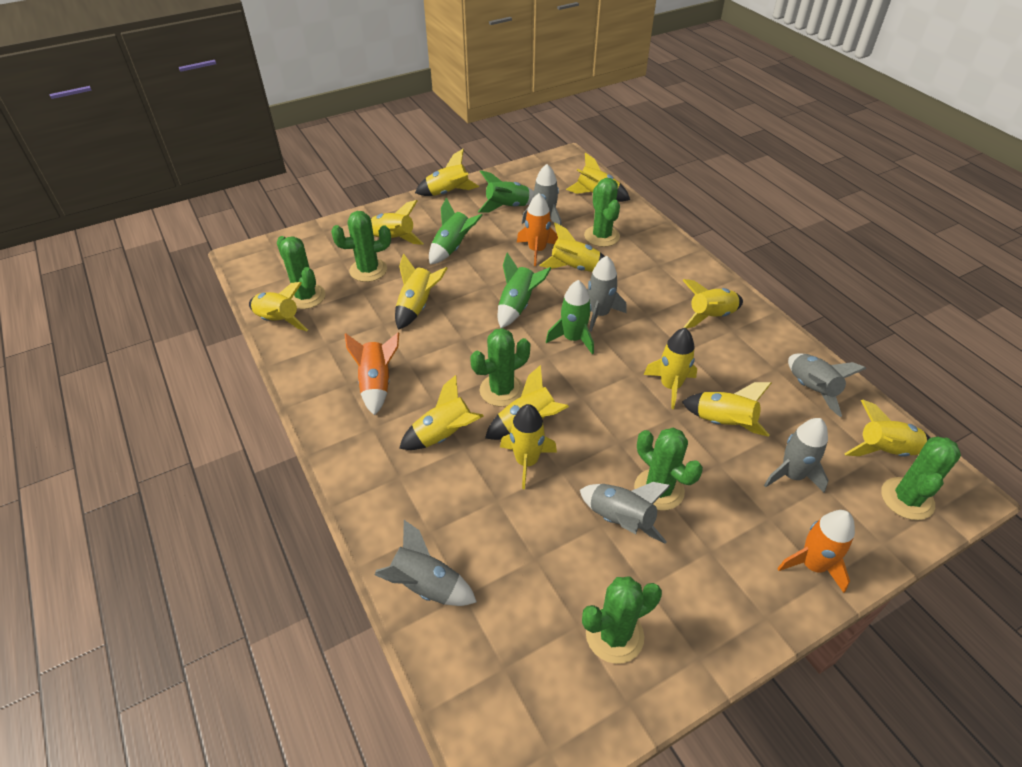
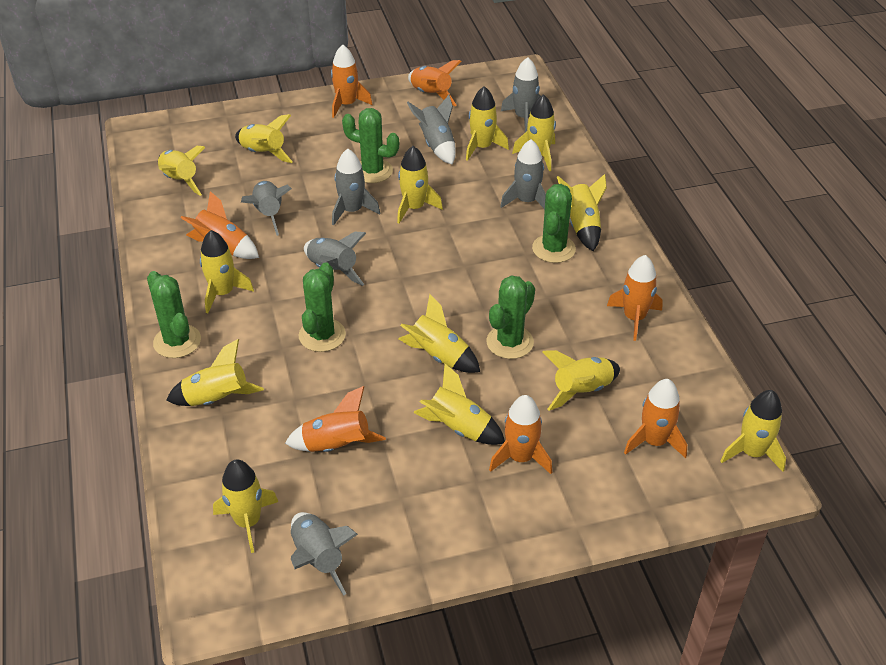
green cactus: [277,236,326,309] [331,211,391,282] [470,328,530,407] [582,576,662,664] [584,178,620,247] [634,428,703,511] [881,437,961,520] = 7 -> [147,271,201,358] [299,262,346,352] [342,108,399,183] [486,275,535,359] [532,184,576,263] = 5
green rocket: [429,197,483,265] [478,170,534,213] [498,252,551,328] [546,280,594,354] = 4 -> none = 0
grey rocket: [375,520,477,606] [522,164,562,226] [580,482,671,544] [587,256,627,332] [764,418,829,493] [788,354,867,417] = 6 -> [241,181,292,236] [291,512,358,595] [304,232,366,286] [332,149,380,225] [407,95,456,164] [500,139,546,209] [501,57,540,132] = 7
orange rocket: [345,332,399,416] [517,193,558,266] [777,510,855,593] = 3 -> [181,191,259,259] [285,386,386,452] [331,45,372,118] [408,60,461,106] [489,395,552,474] [607,255,663,341] [624,379,687,458] = 7

